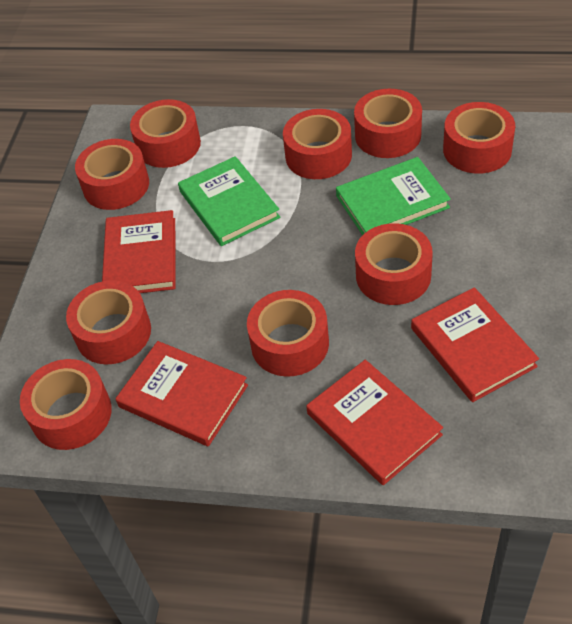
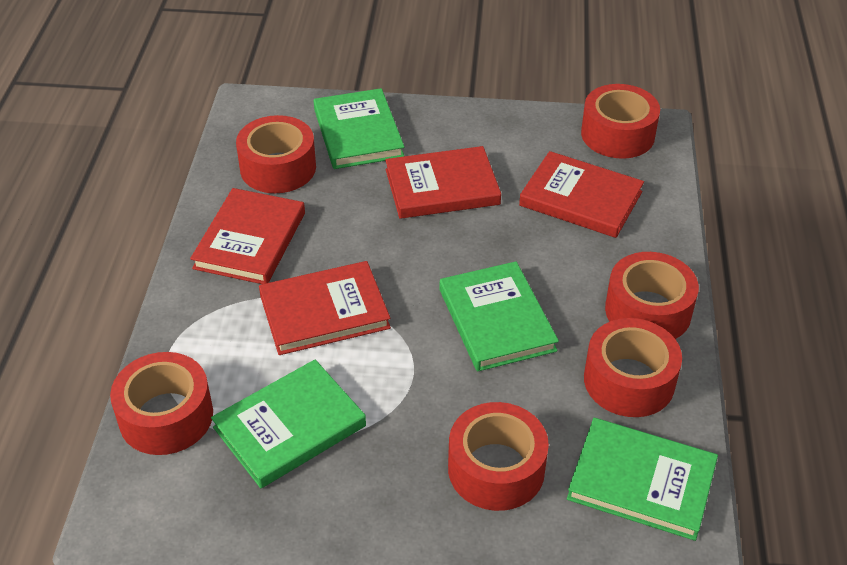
green book: [178,156,280,246] [336,157,451,235] = 2 -> [211,360,366,488] [314,88,404,169] [440,261,559,372] [567,418,718,541] = 4
red tape: [20,359,112,450] [66,280,151,364] [75,139,149,210] [130,99,201,168] [247,290,329,377] [283,109,352,179] [354,89,422,158] [355,223,433,305] [443,102,515,174] = 9 -> [110,352,213,455] [236,115,316,193] [448,402,549,511] [581,84,660,159] [584,318,682,417] [605,252,699,339] = 6

